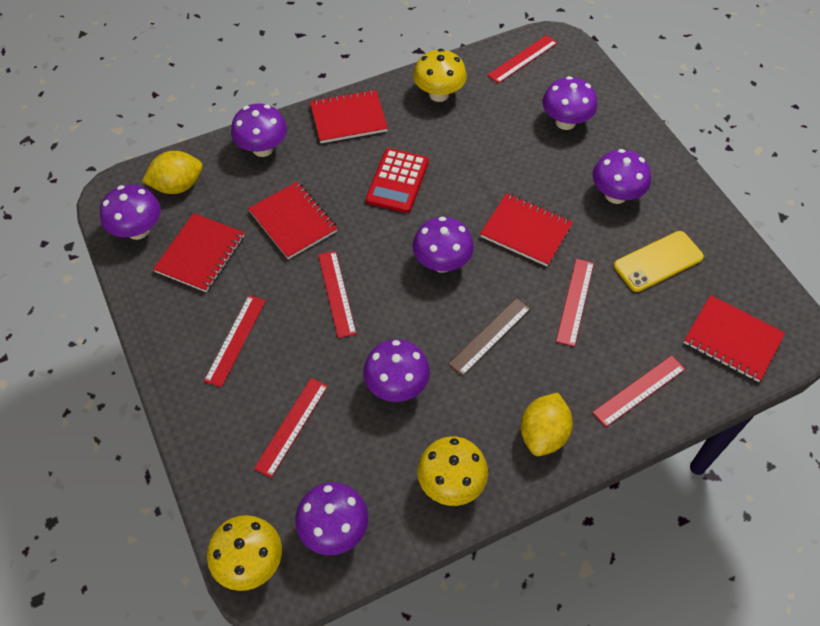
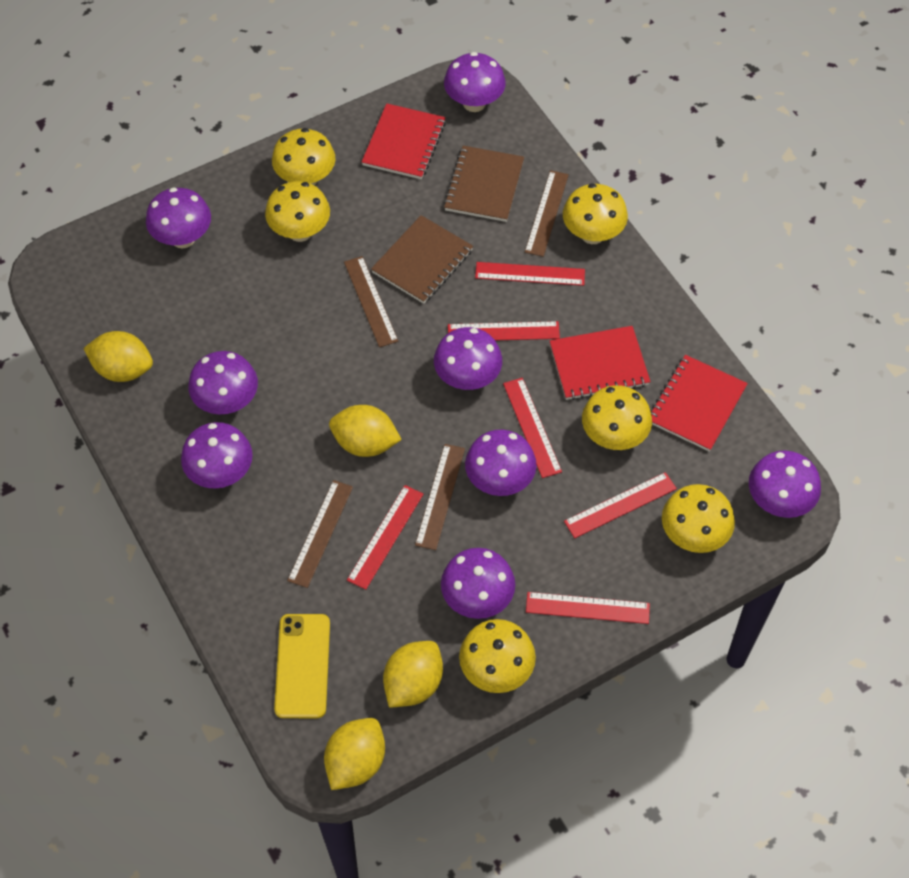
brown notebook: none = 0 -> [371,215,473,304] [443,146,524,222] = 2
brown ruler: [448,298,530,376] = 1 -> [287,480,353,588] [344,256,398,347] [415,444,465,550] [525,170,569,257] = 4
purple mushroom: [100,185,161,240] [231,103,287,157] [295,482,368,555] [363,339,430,402] [413,217,474,273] [542,76,597,130] [593,149,651,204] = 7 -> [146,187,211,248] [181,422,253,488] [188,351,258,415] [434,327,502,390] [441,548,515,619] [444,52,506,112] [465,429,537,496] [749,450,821,518] = 8
red calculator: [366,148,429,213] = 1 -> none = 0
red notebook: [153,213,244,292] [248,181,338,259] [310,89,388,143] [480,193,573,266] [684,295,785,382] = 5 -> [362,103,446,179] [550,326,651,400] [651,355,748,452] = 3
yellow lemon: [142,151,203,194] [521,393,573,456] = 2 -> [83,331,153,382] [324,718,385,790] [329,405,402,457] [383,641,443,708] = 4
yellow mushroom: [207,515,282,591] [413,49,467,102] [417,436,488,506] = 3 -> [265,181,330,242] [272,128,336,186] [459,619,536,693] [563,183,628,244] [582,385,652,450] [662,484,735,553] = 6

